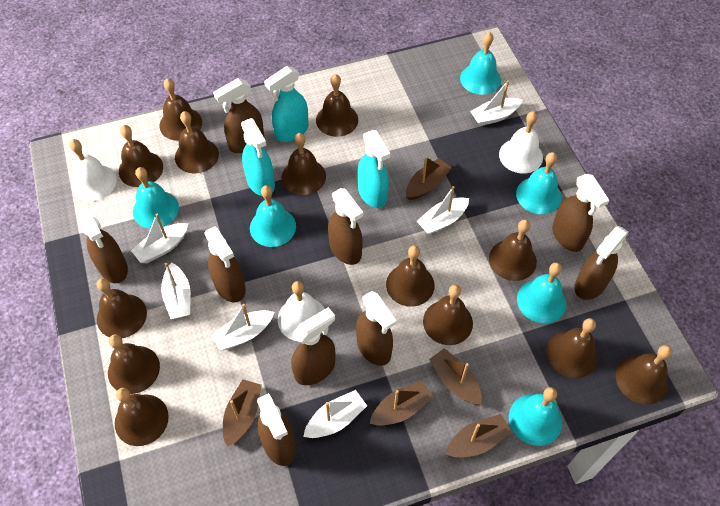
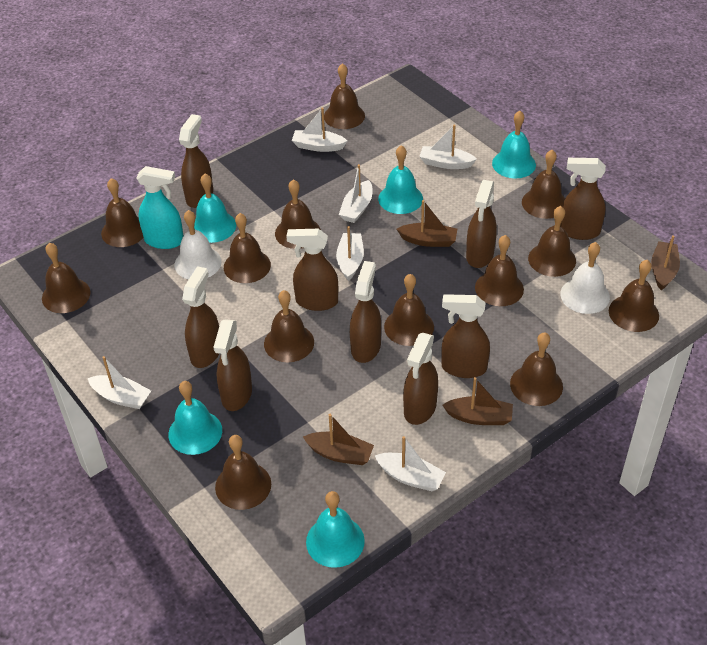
brown boat: [223,379,262,447] [370,381,434,426] [406,156,452,200] [429,348,482,405] [446,414,512,457] = 5 -> [303,414,374,465] [397,200,457,247] [442,377,513,425] [651,235,680,290] = 4
turquoise bell: [133,167,179,229] [250,185,296,247] [460,32,501,95] [509,387,562,446] [516,152,562,214] [517,262,566,323] = 6 -> [168,381,222,455] [194,174,236,243] [306,491,365,568] [378,145,423,214] [492,111,536,178] = 5
turquoise spray bottle: [241,118,275,196] [264,66,309,142] [357,130,390,208] = 3 -> [136,166,183,249] = 1
white bell: [69,139,117,201] [278,281,325,341] [499,111,543,174] = 3 -> [175,210,222,279] [560,242,610,314] = 2

